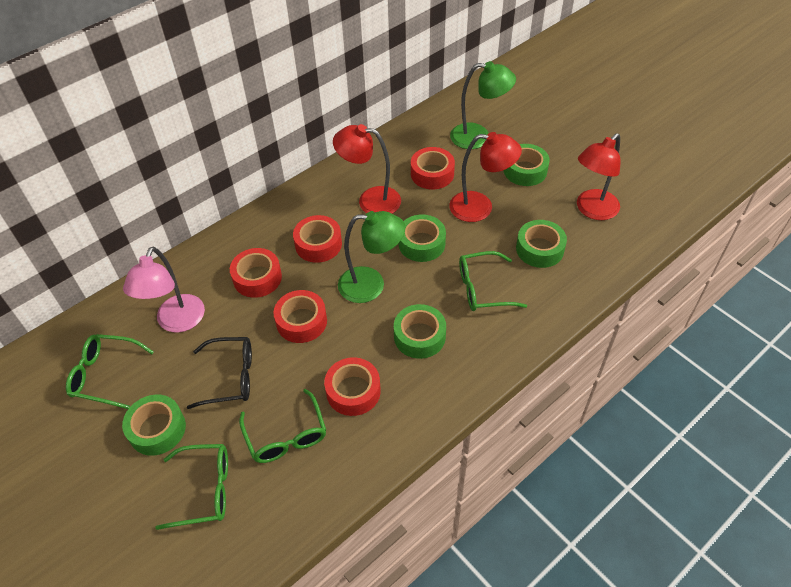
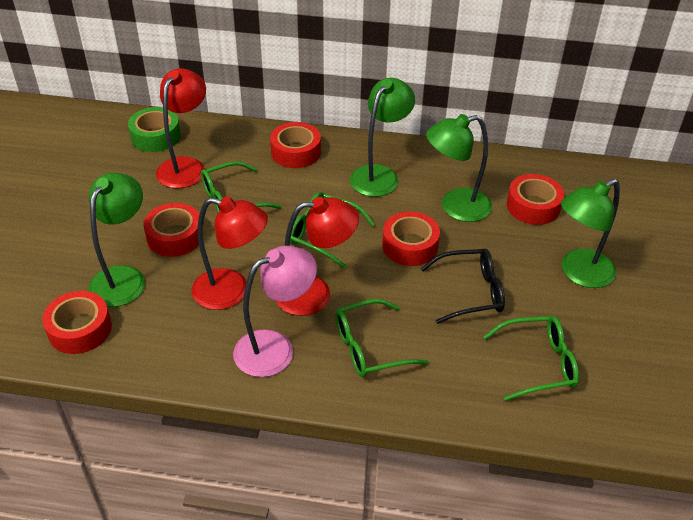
green lamp: [338,211,405,303] [450,61,516,149] = 2 -> [88,173,145,307] [350,78,415,197] [426,114,492,222] [561,179,620,288] = 4
green tape: [122,394,186,456] [394,304,446,359] [398,214,446,262] [504,144,550,186] [516,220,567,268] = 5 -> [128,107,181,152] = 1

